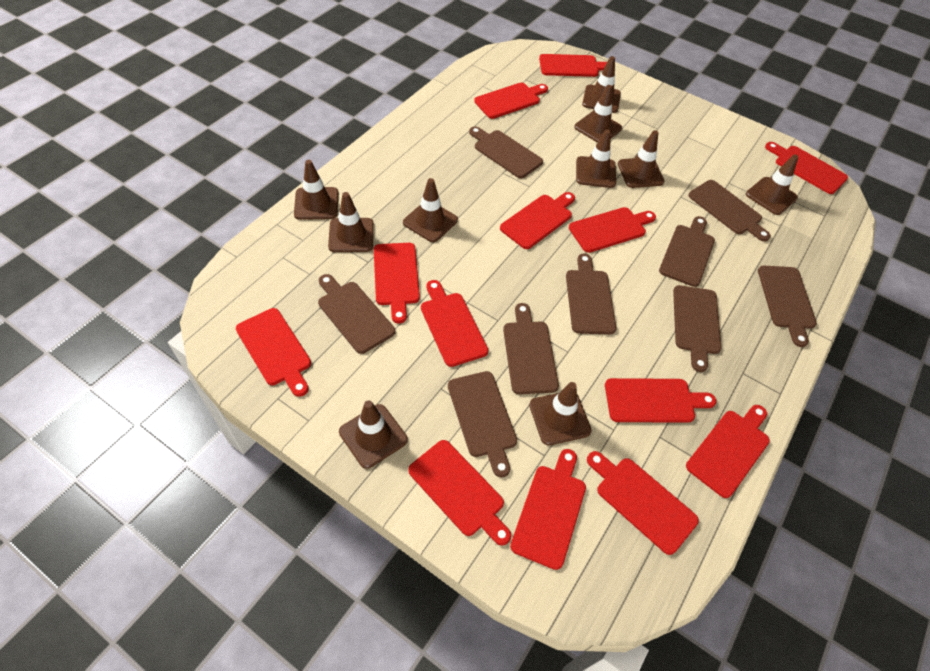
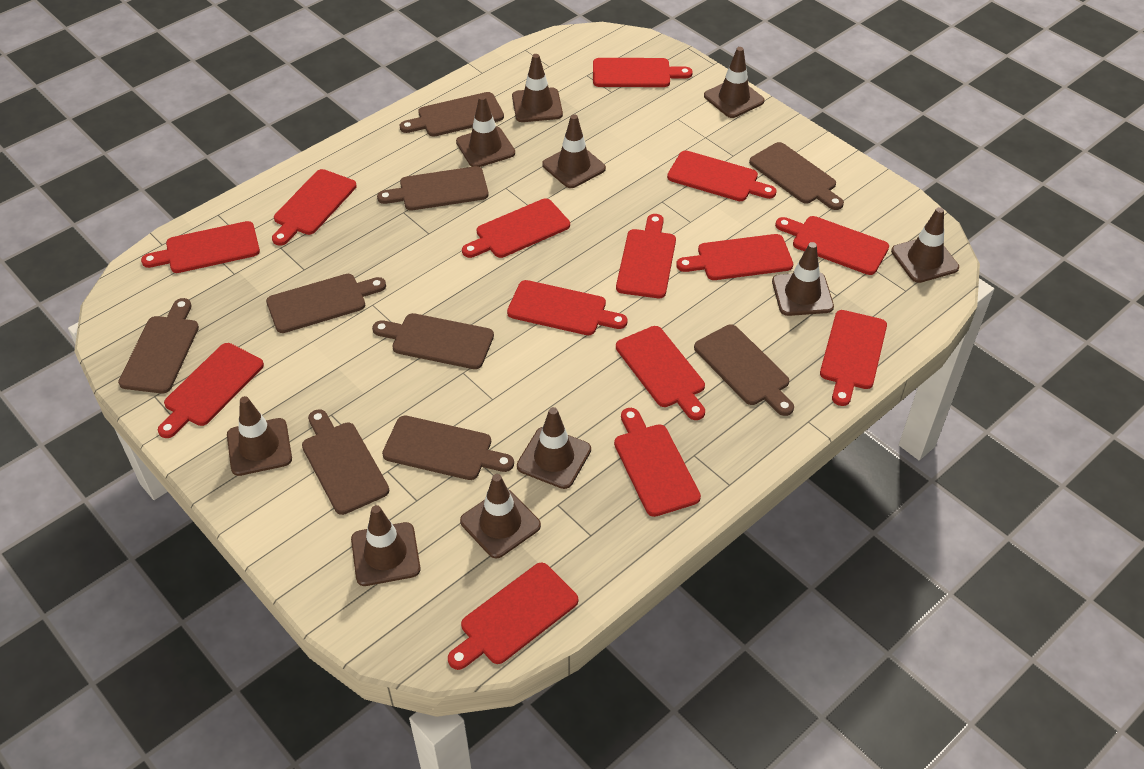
red cutting board: [236,308,311,397] [374,243,420,324] [408,440,511,546] [421,280,488,367] [474,83,548,119] [500,192,575,249] [510,449,586,570] [539,54,607,77] [569,207,656,253] [587,451,699,555] [605,378,717,422] [686,405,770,498] [765,142,848,194] = 13 -> [141,221,260,273] [158,343,264,438] [272,169,357,246] [448,563,578,670] [462,199,570,258] [507,280,628,335] [593,58,693,87] [614,408,701,517] [616,214,676,298] [616,326,705,420] [667,151,777,201] [676,234,793,280] [775,216,889,275] [820,310,887,406] = 14

